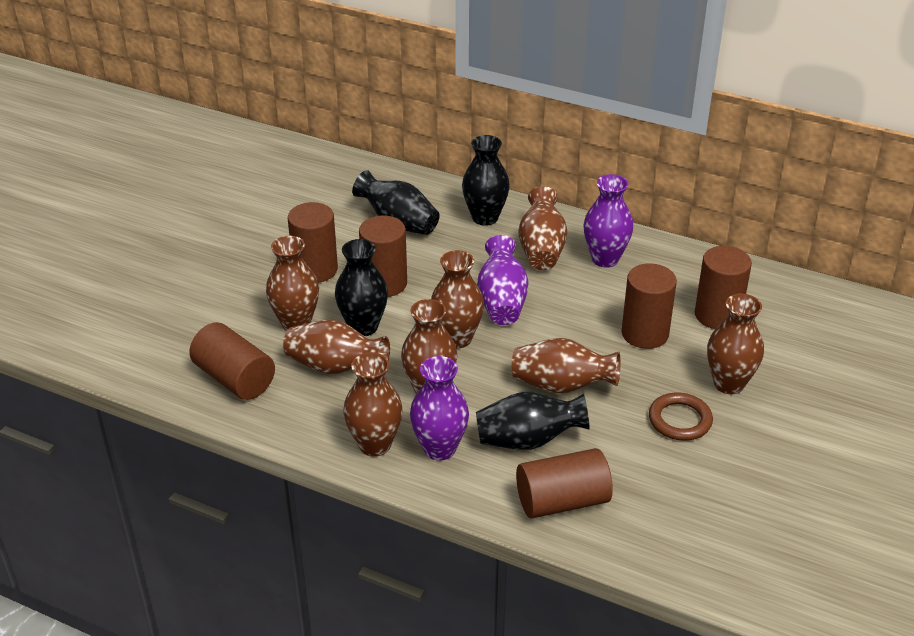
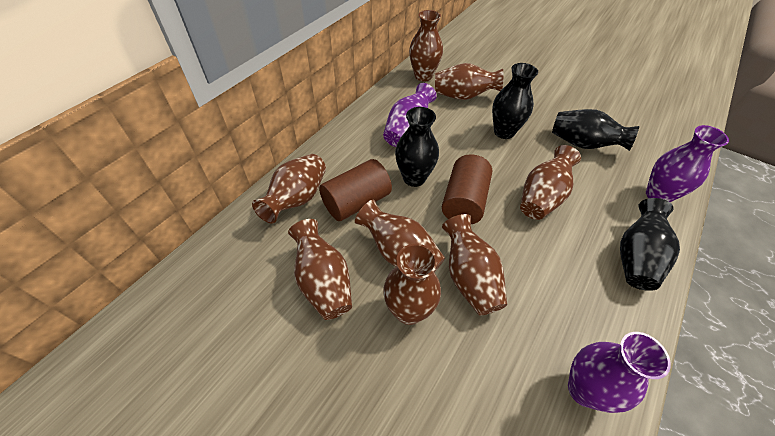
brown cylinder: [189,322,275,400] [288,202,338,283] [359,216,407,297] [516,448,613,519] [621,263,677,349] [695,246,752,329] = 6 -> [319,159,392,221] [442,154,492,224] = 2
brown ring: [649,392,713,441] = 1 -> none = 0

